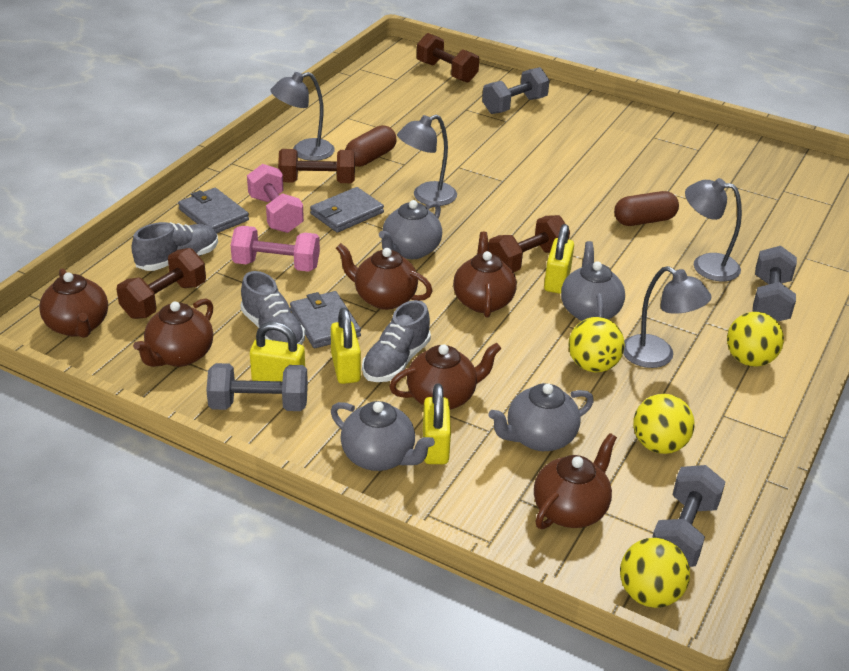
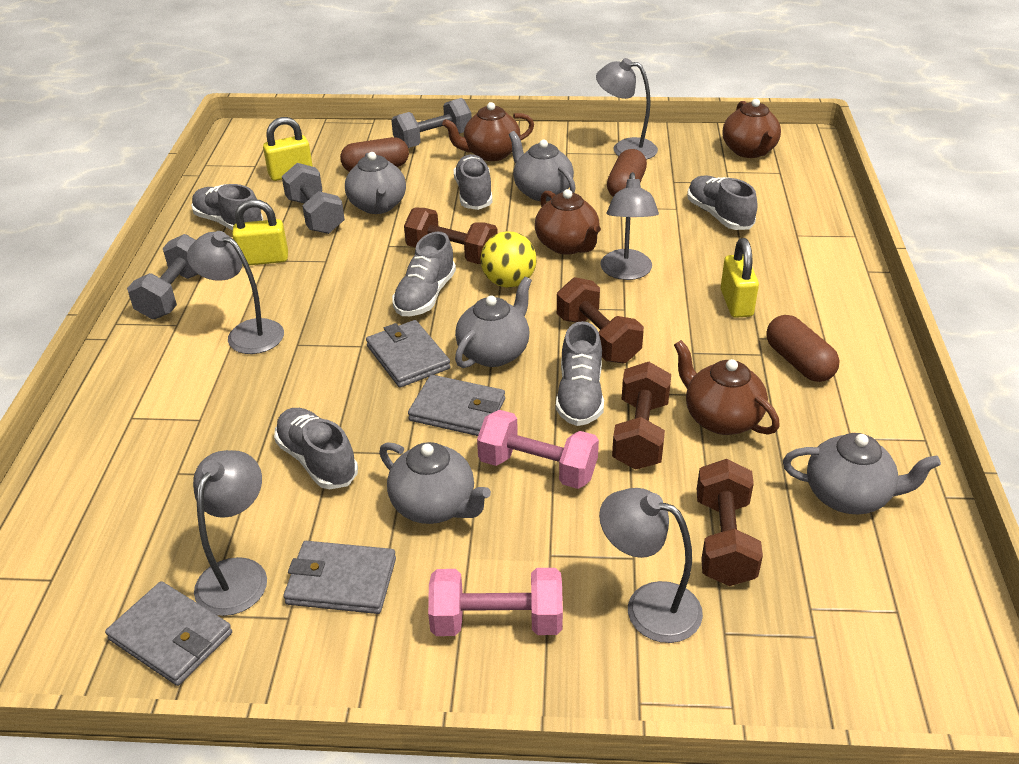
brown capsule: [345,125,397,167] [614,191,679,226] = 2 -> [340,137,409,172] [607,149,647,197] [766,315,840,382] = 3
brown teapot: [39,268,108,338] [133,298,213,367] [336,243,432,310] [389,343,501,410] [453,232,517,318] [534,433,617,529] = 6 -> [442,102,534,161] [535,189,601,255] [674,340,780,435] [723,99,781,158] = 4
grey dumbbell: [206,363,308,411] [482,67,550,114] [652,465,725,567] [753,246,797,322] = 4 -> [127,234,198,320] [282,163,345,234] [391,98,472,148] = 3
grey lamp: [271,72,335,161] [397,115,457,206] [623,266,712,368] [685,178,742,281] = 4 -> [187,231,284,354] [193,450,267,616] [596,58,658,160] [599,488,703,643] [600,172,659,280] = 5
grey shoe: [131,222,218,271] [240,271,305,345] [362,300,431,382] = 3 -> [191,184,263,230] [274,408,358,489] [392,232,456,316] [454,154,493,210] [556,321,604,426] [687,175,757,230] = 6
grey teapot: [331,401,435,471] [379,200,442,259] [489,383,594,451] [561,241,625,321] = 4 -> [345,152,406,214] [379,442,491,524] [455,277,532,368] [509,131,576,201] [783,433,941,514] = 5
grey wallet: [178,188,249,234] [290,291,361,348] [310,187,384,233] = 3 -> [105,581,232,686] [283,541,396,614] [366,320,451,387] [408,375,505,436] = 4
yellow ball: [568,317,625,372] [620,538,690,608] [633,394,694,454] [727,312,784,367] = 4 -> [480,231,537,288] = 1
yellow padlock: [250,322,305,381] [331,307,361,384] [423,383,451,464] [544,224,574,294] = 4 -> [232,199,288,266] [263,117,313,181] [721,238,759,318] = 3

